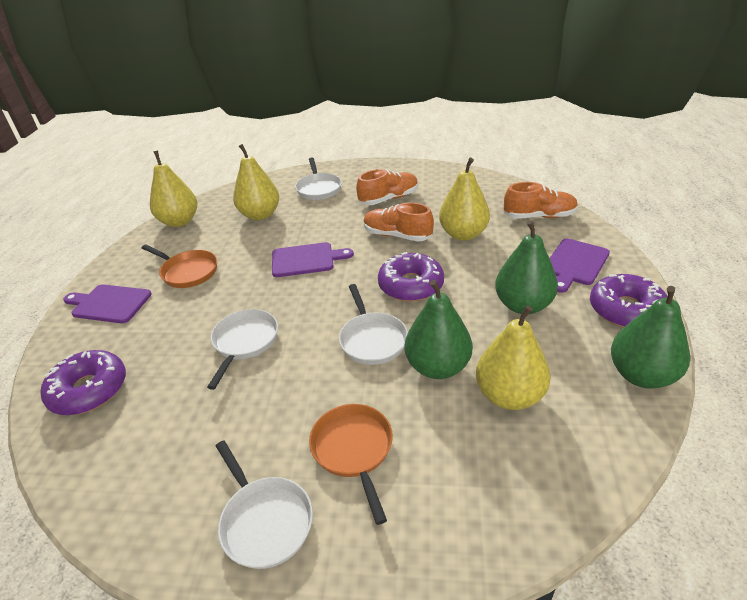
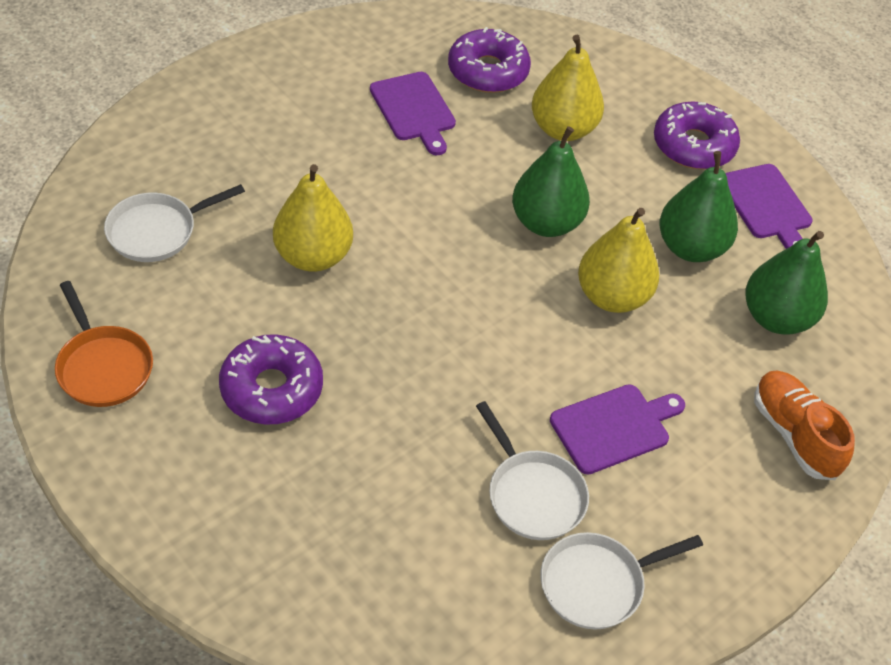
orange pan: [142,244,217,288] [309,404,393,525] = 2 -> [55,281,153,407] = 1
orange shoe: [356,169,418,205] [364,202,434,241] [504,182,578,219] = 3 -> [754,371,855,480] = 1
white pan: [207,309,278,390] [216,440,313,569] [295,158,342,200] [339,284,408,365] = 4 -> [104,184,245,262] [476,401,589,540] [540,532,703,630] = 3
yellow pear: [150,151,197,227] [233,144,279,220] [439,158,490,241] [476,305,551,410] = 4 -> [273,164,353,272] [532,35,604,141] [578,208,659,313] = 3

